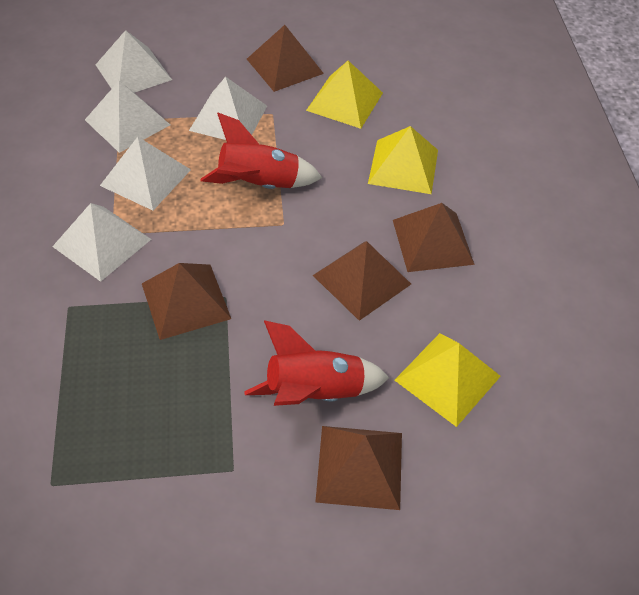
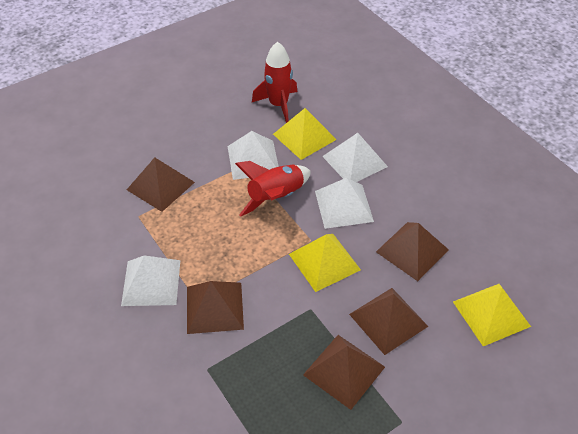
white pyramid: [52,203,151,282] [85,81,170,153] [96,30,172,93] [100,137,191,211] [189,77,267,140] = 5 -> [121,255,180,306] [228,131,279,180] [315,178,374,229] [322,133,388,182] = 4

